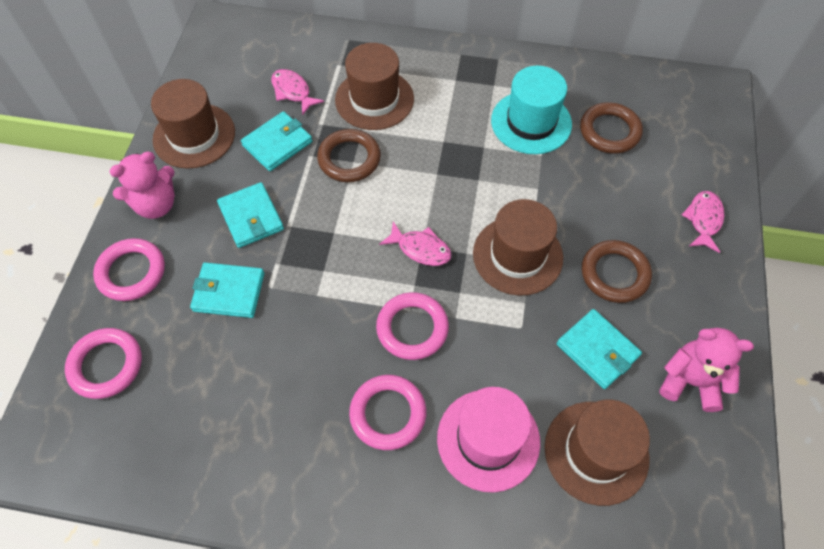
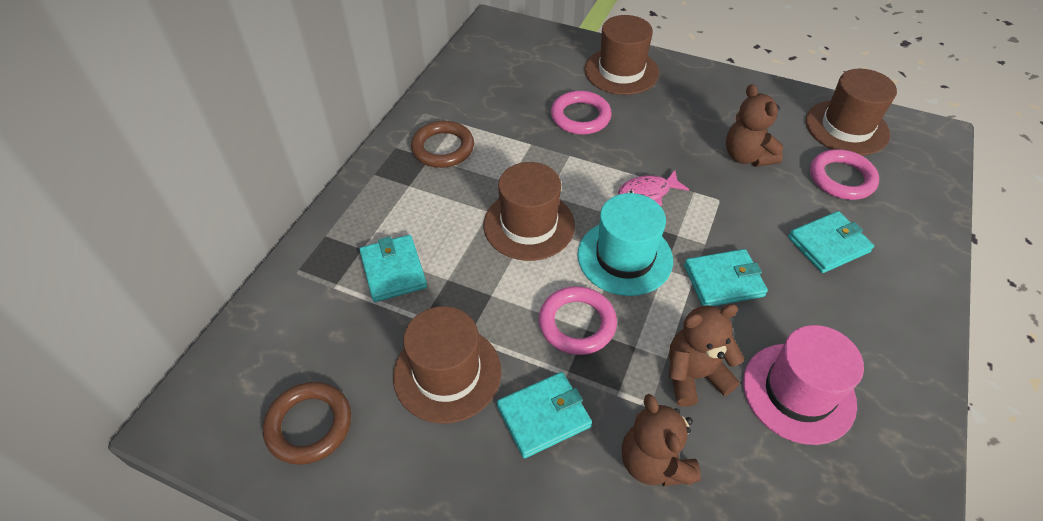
brown ring: [317,129,381,182] [580,102,643,154] [582,240,652,303] = 3 -> [263,381,351,465] [411,121,474,168] = 2
brown teddy bear: none = 0 -> [622,394,701,486] [669,304,744,407] [726,84,784,167] = 3
pink fish: [271,69,324,115] [379,221,452,266] [682,191,724,253] = 3 -> [618,170,689,206] = 1
pink ring: [65,328,142,399] [93,238,165,301] [349,375,426,450] [376,292,449,360] = 4 -> [539,286,617,355] [551,91,611,135] [810,149,879,200] = 3
pink teddy bear: [109,152,175,219] [659,328,754,412] = 2 -> none = 0

